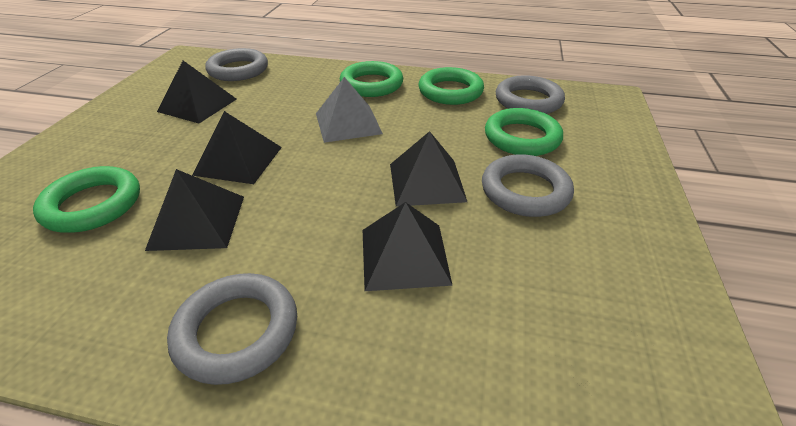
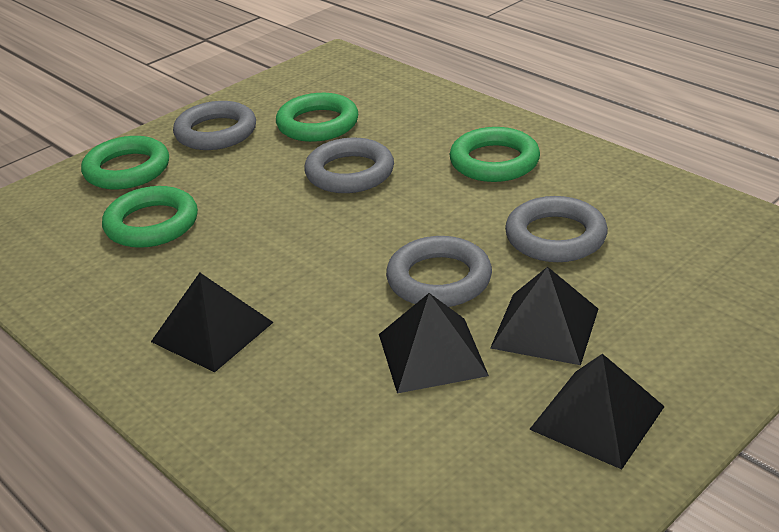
black pyramid: [145,169,244,251] [157,61,237,123] [192,111,282,184] [363,202,453,291] [390,131,467,207] = 5 -> [151,273,274,372] [379,293,489,393] [490,267,598,365] [529,354,665,469] = 4
grey pyramid: [316,77,383,143] = 1 -> none = 0

